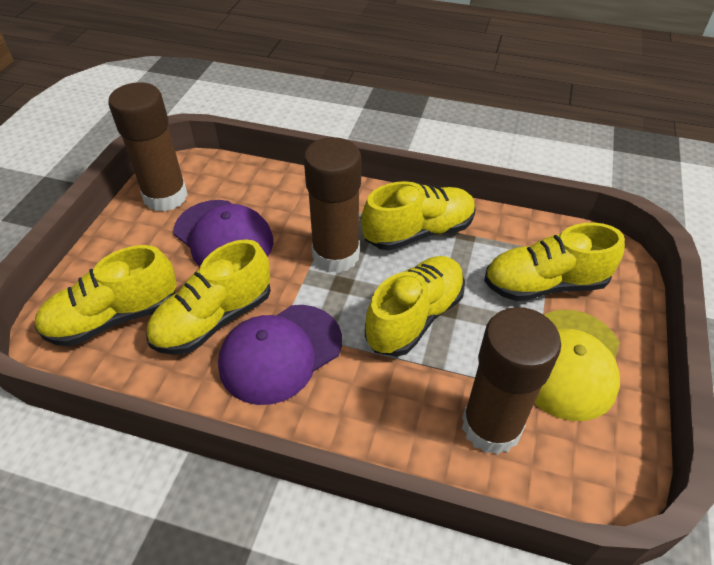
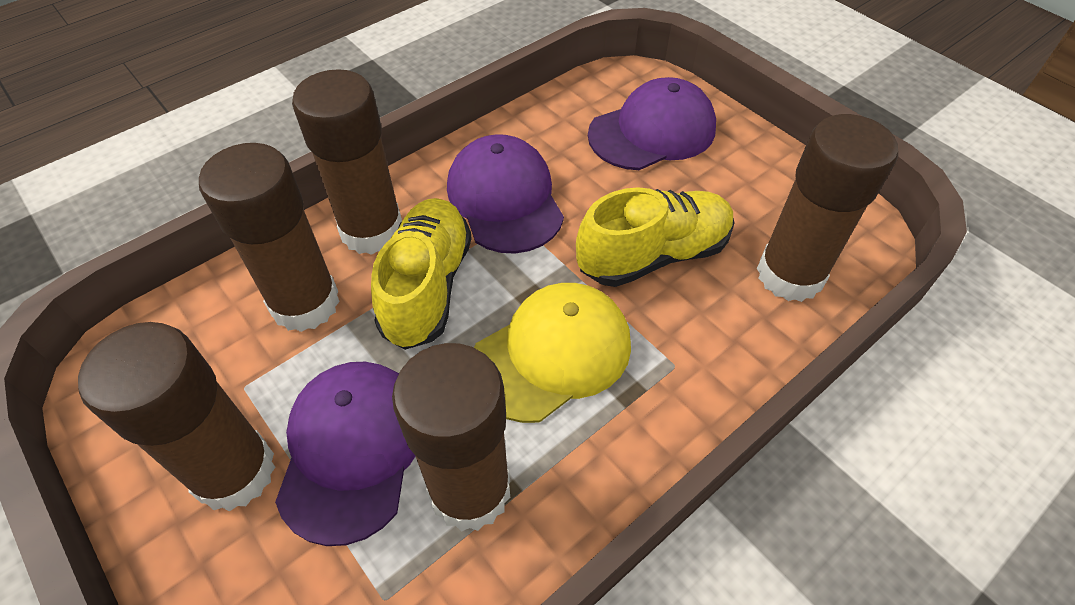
brown glue stick: [109,83,188,212] [304,137,361,273] [462,307,561,455] = 3 -> [78,322,276,511] [199,143,340,332] [292,69,402,255] [392,343,510,532] [757,114,898,302] = 5
purple cap: [174,200,273,266] [218,305,342,405] = 2 -> [275,362,415,546] [447,134,564,254] [588,77,716,170] = 3
yellow shoe: [35,245,177,347] [146,239,271,355] [361,181,476,251] [365,256,465,357] [484,223,625,301] = 5 -> [371,198,472,350] [576,187,735,287] = 2

